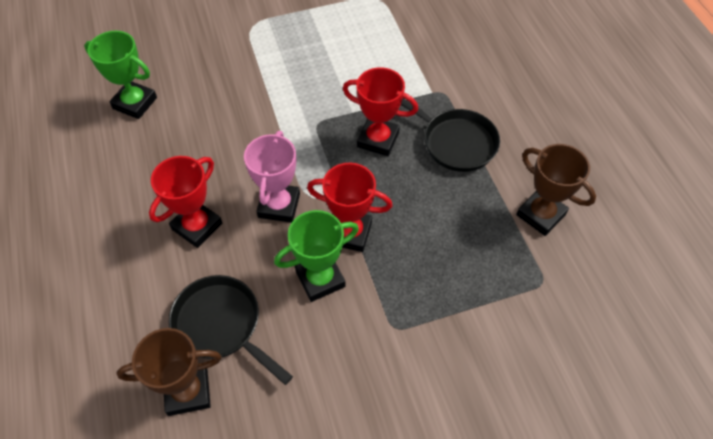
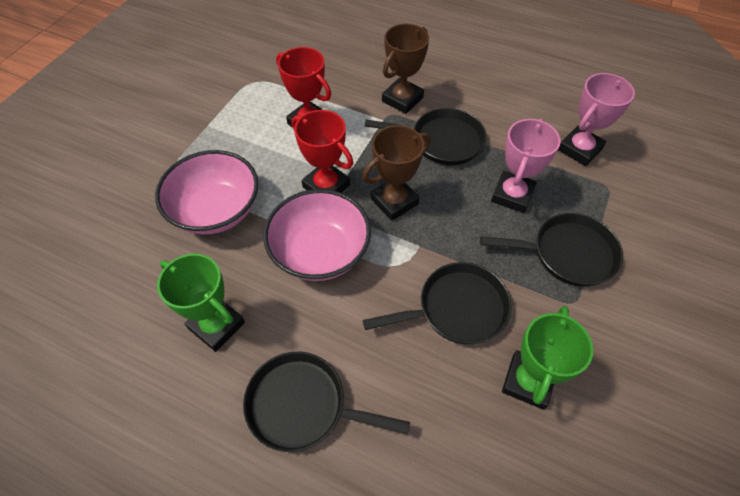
black pan: [169,275,293,385] [401,98,500,172] = 2 -> [243,352,410,452] [363,262,511,344] [365,108,487,165] [480,213,623,287] = 4
pink bowl: none = 0 -> [155,150,258,234] [263,189,371,281] = 2
pink trophy: [244,131,300,223] = 1 -> [491,119,561,213] [558,73,635,166] = 2
red trophy: [149,156,222,248] [307,163,393,252] [343,67,418,156] = 3 -> [276,47,331,128] [292,110,353,193] = 2

